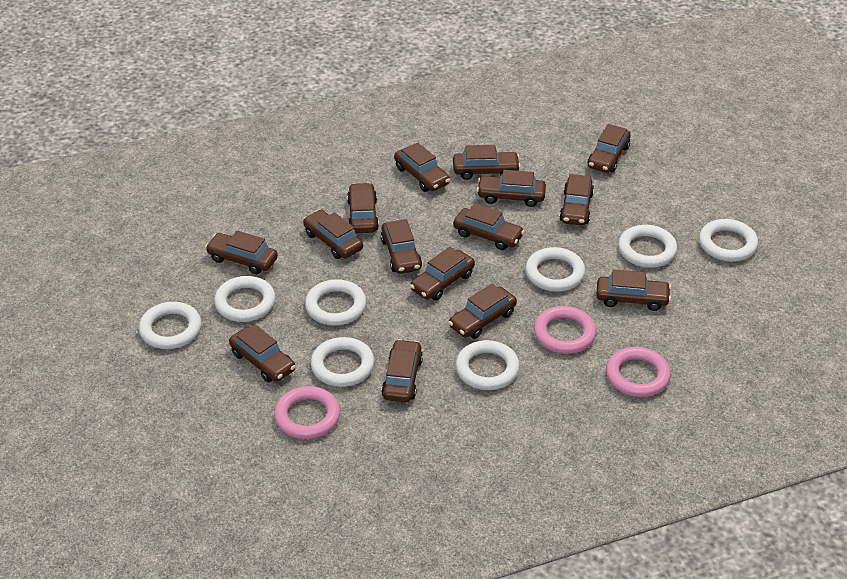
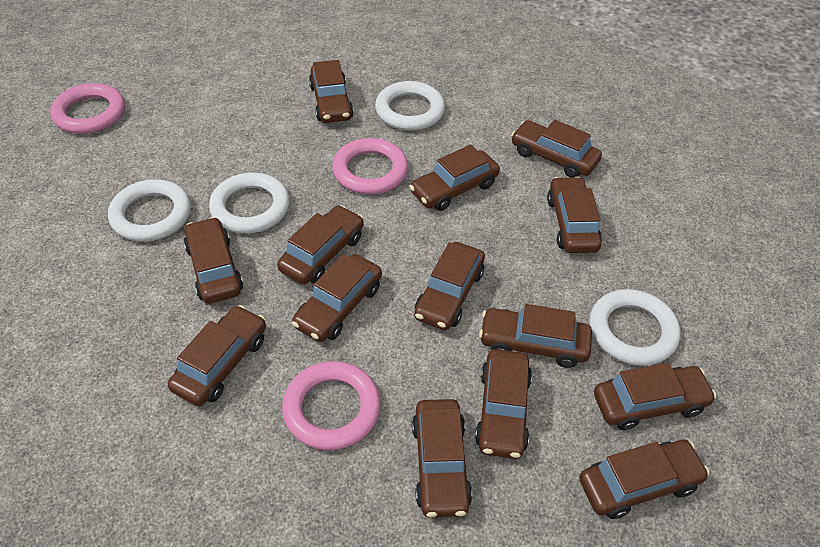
brown car: [205,231,278,274] [229,324,296,382] [303,210,363,259] [347,183,379,233] [381,219,422,274] [381,339,423,402] [394,143,450,192] [410,247,475,301] [448,284,517,339] [453,145,521,180] [453,203,525,250] [477,170,546,207] [559,174,594,225] [588,124,631,173] [596,269,671,311] = 15 -> [168,305,266,406] [184,217,243,304] [277,205,364,285] [292,254,382,342] [309,60,354,123] [409,145,500,211] [412,399,472,518] [414,242,485,330] [475,349,532,459] [479,304,592,368] [511,120,602,178] [547,177,602,253] [579,440,710,519] [594,363,716,430] = 14
white ring: [139,302,202,349] [214,276,276,322] [305,279,367,326] [311,337,375,387] [456,340,520,390] [525,247,585,292] [618,225,677,268] [699,219,758,262] = 8 -> [108,179,191,242] [209,172,290,234] [375,81,445,131] [589,289,680,366] = 4

